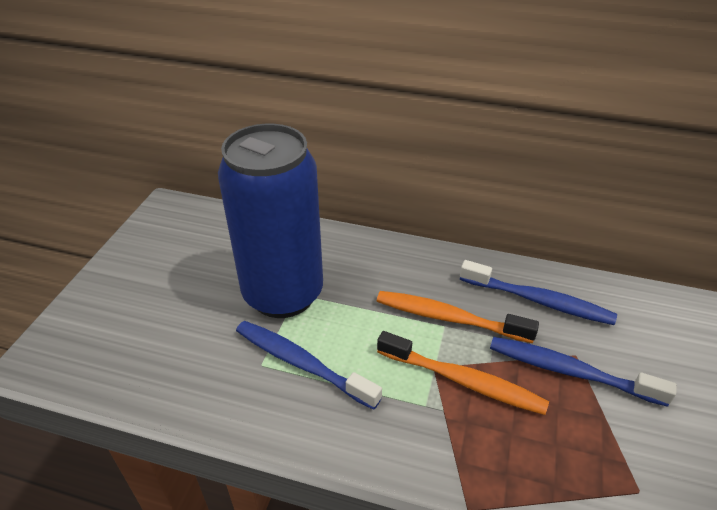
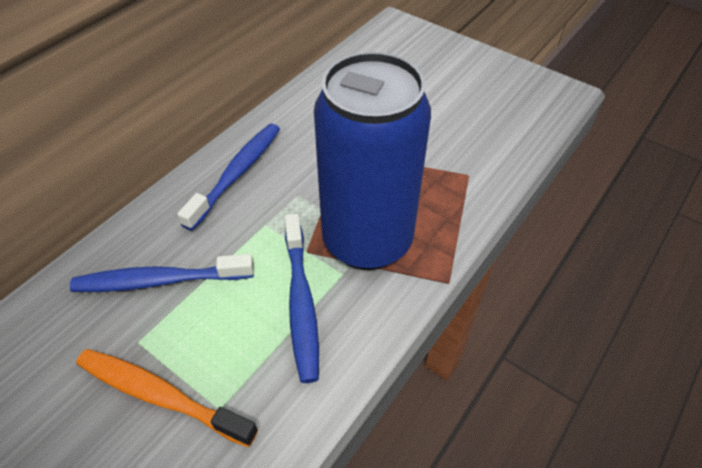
orange toothbrush: [377,291,539,343] [377,331,549,415] = 2 -> [76,349,258,447] = 1

